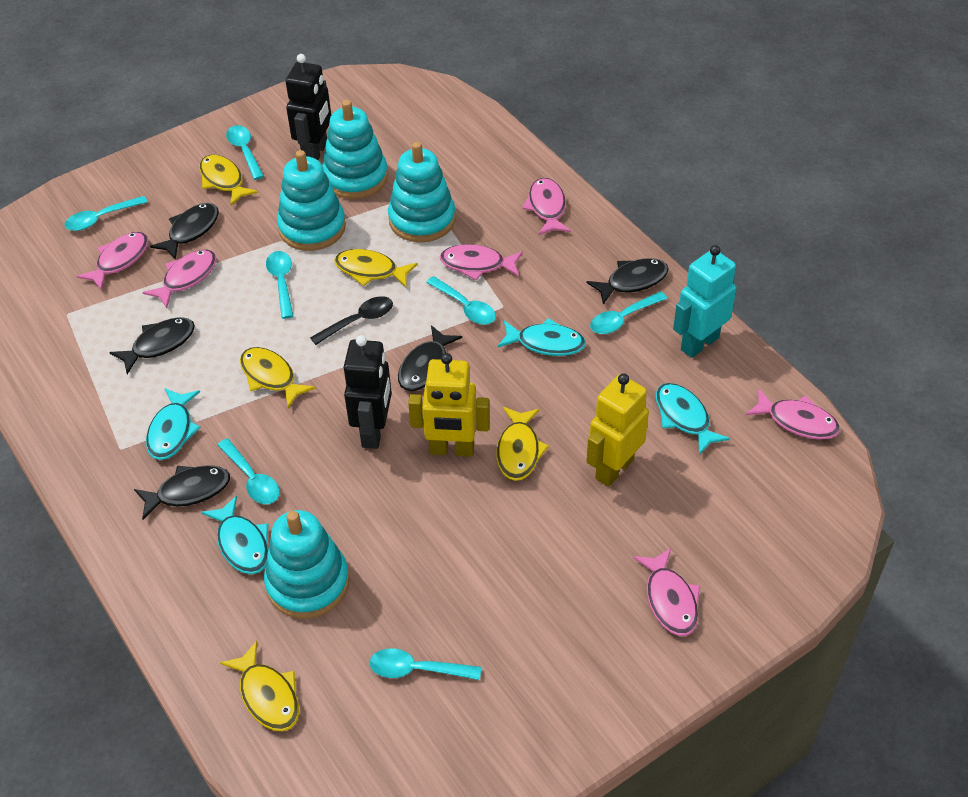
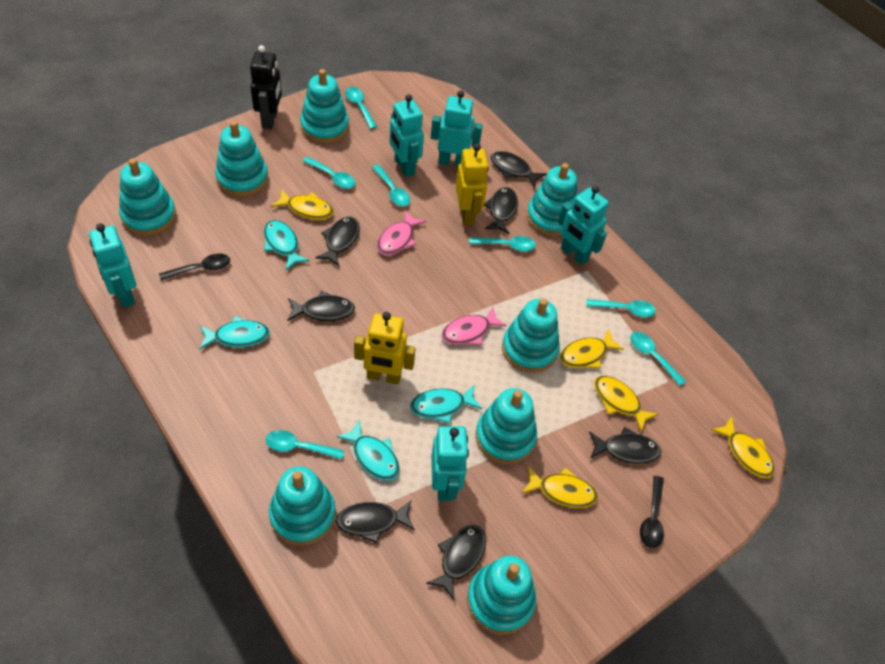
black fish: [109,317,195,374] [134,465,230,520] [150,203,219,260] [398,325,462,391] [586,258,669,305] = 5 -> [287,291,355,321] [315,216,360,266] [336,501,415,543] [426,525,486,600] [484,187,518,234] [491,151,547,188] [589,427,661,464] = 7
black robot: [286,54,331,160] [344,335,392,449] = 2 -> [250,45,282,129] = 1
black spoon: [310,296,393,345] = 1 -> [159,254,230,280] [640,476,664,548] = 2
pink fish: [76,232,149,291] [142,249,217,308] [440,244,523,280] [522,178,571,235] [633,548,700,636] [746,388,840,440] = 6 -> [377,210,426,256] [442,307,507,345] = 2
turquoise robot: [673,245,737,358] = 1 -> [89,224,136,308] [390,94,424,177] [431,90,483,167] [431,426,469,501] [558,186,609,265] = 5
turquoise stacking toy: [264,510,349,619] [277,150,346,251] [322,100,388,199] [388,142,456,242] = 4 -> [119,158,176,236] [215,121,268,197] [269,466,336,546] [300,69,349,143] [467,556,536,635] [475,388,537,464] [502,298,560,373] [527,163,577,237] = 8

